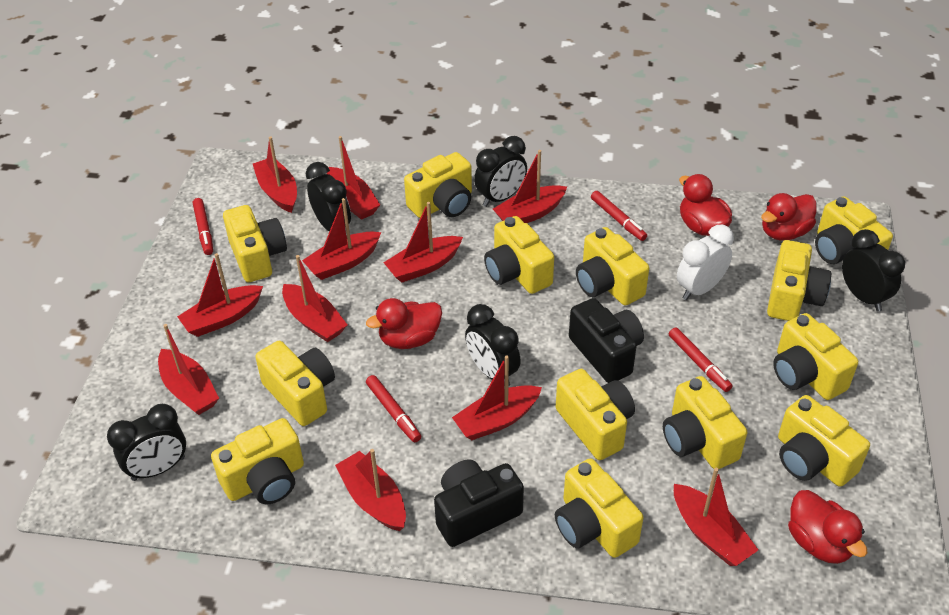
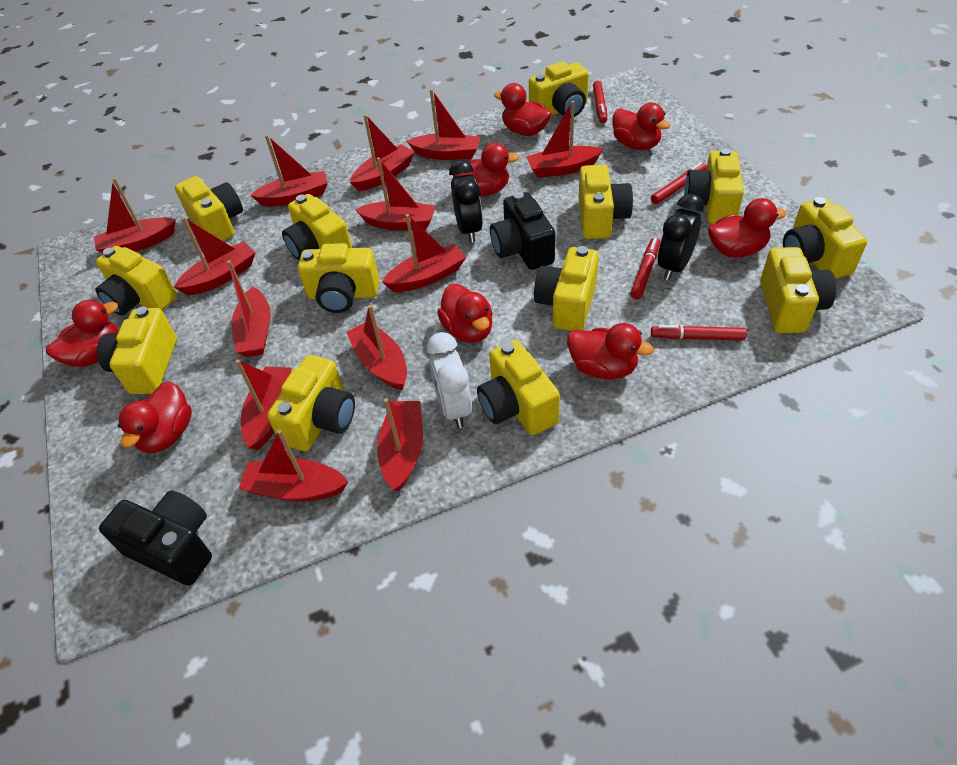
black clock: [107,404,186,481] [306,162,351,231] [465,304,521,386] [474,136,527,207] [842,229,905,312] = 5 -> [449,160,483,243] [657,194,704,281] = 2
red boat: [158,324,219,415] [177,253,263,337] [253,137,297,213] [282,255,348,342] [302,198,381,280] [327,136,380,220] [335,449,406,531] [383,202,463,283] [452,356,542,440] [493,150,567,223] [674,468,758,566] = 11 -> [94,178,176,253] [174,217,256,295] [227,260,271,357] [235,360,292,450] [238,429,348,502] [250,135,328,207] [346,305,407,390] [350,114,415,191] [355,157,435,231] [377,398,423,491] [382,214,466,292] [407,89,480,160] [526,101,603,178] = 13
red duck: [366,298,442,349] [679,174,732,236] [761,193,816,241] [788,490,867,564] = 4 -> [46,300,119,367] [118,381,192,453] [437,284,493,343] [453,143,519,196] [494,83,552,136] [567,323,654,379] [612,103,671,150] [708,198,787,258] = 8

